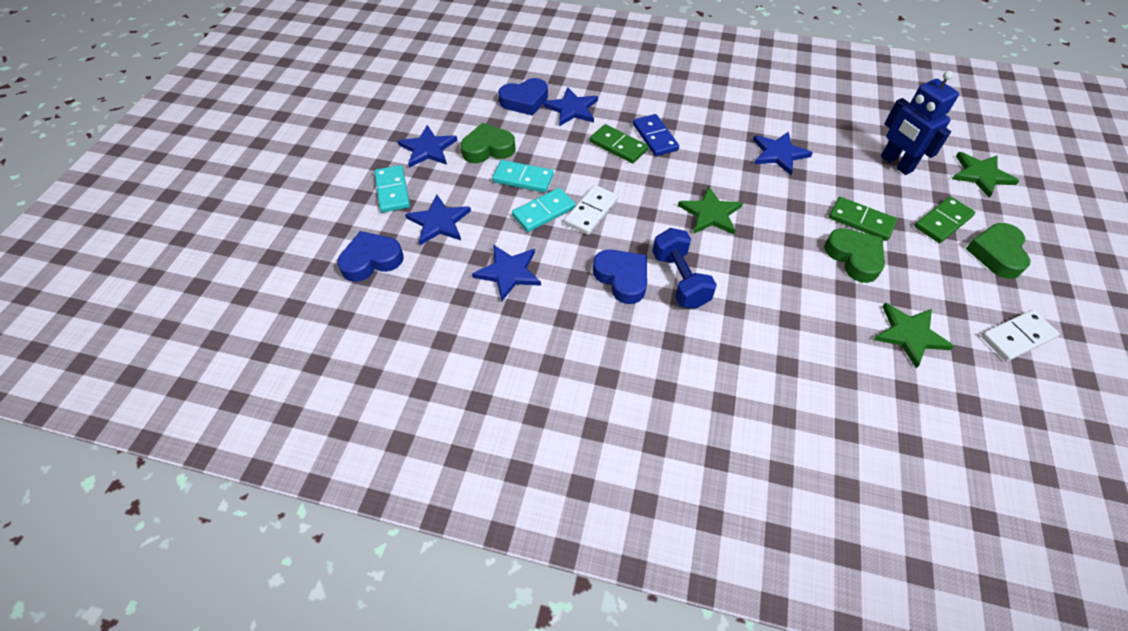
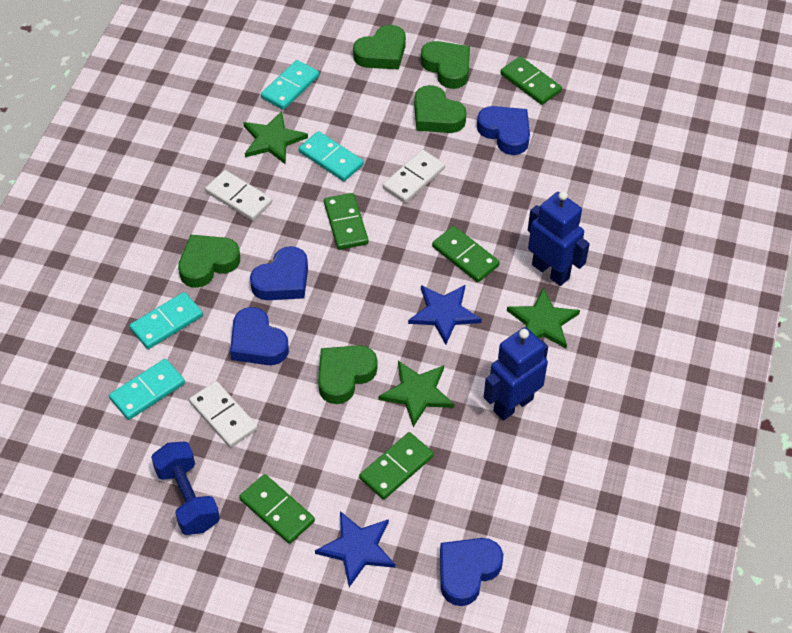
blue domino: [633,114,679,156] = 1 -> none = 0
blue heart: [337,231,404,282] [498,78,548,116] [593,250,647,304] = 3 -> [230,307,289,365] [250,246,308,300] [440,538,503,606] [477,106,530,155] = 4
blue robot: [881,71,959,175] = 1 -> [484,327,548,421] [528,191,590,286] = 2
blue star: [398,125,458,168] [405,195,471,245] [472,245,541,301] [543,87,598,126] [753,131,813,175] = 5 -> [315,511,395,587] [408,284,482,345] = 2
green domino: [590,124,648,163] [829,197,897,241] [915,196,975,243] = 3 -> [239,474,315,544] [324,193,368,250] [359,432,434,500] [432,226,500,282] [500,56,562,105] = 5
green heart: [461,123,515,163] [824,228,885,283] [966,223,1031,279] = 3 -> [178,235,240,288] [318,345,377,404] [353,25,406,69] [414,85,467,133] [421,41,470,89] = 5
turquoise domino: [374,165,410,213] [492,160,554,193] [512,188,576,232] = 3 -> [109,359,185,420] [129,292,203,349] [261,60,319,110] [299,131,364,181] = 4
white domino: [564,185,618,235] [981,310,1060,361] = 2 -> [189,381,258,448] [205,170,272,221] [383,150,445,203] = 3

